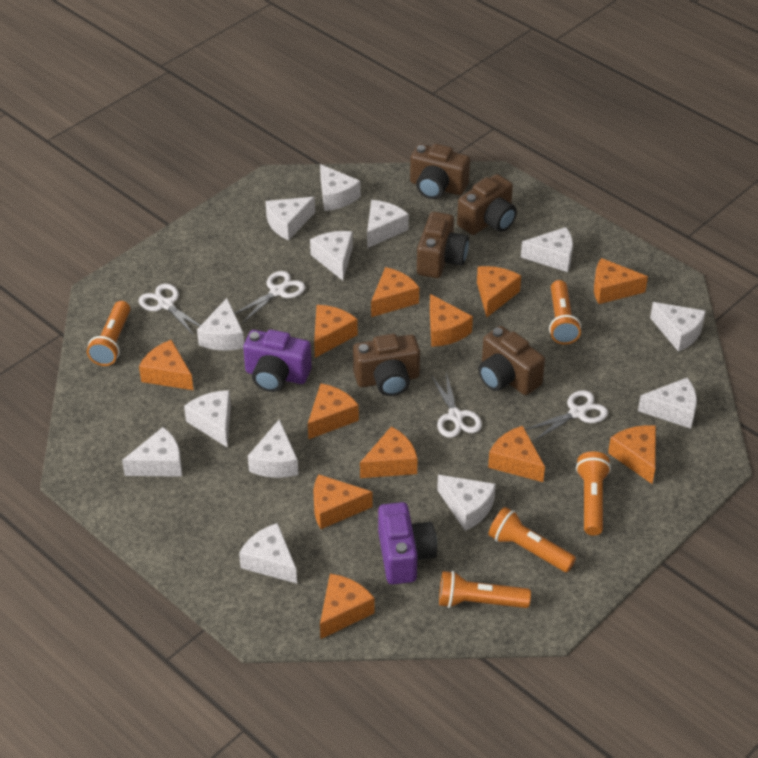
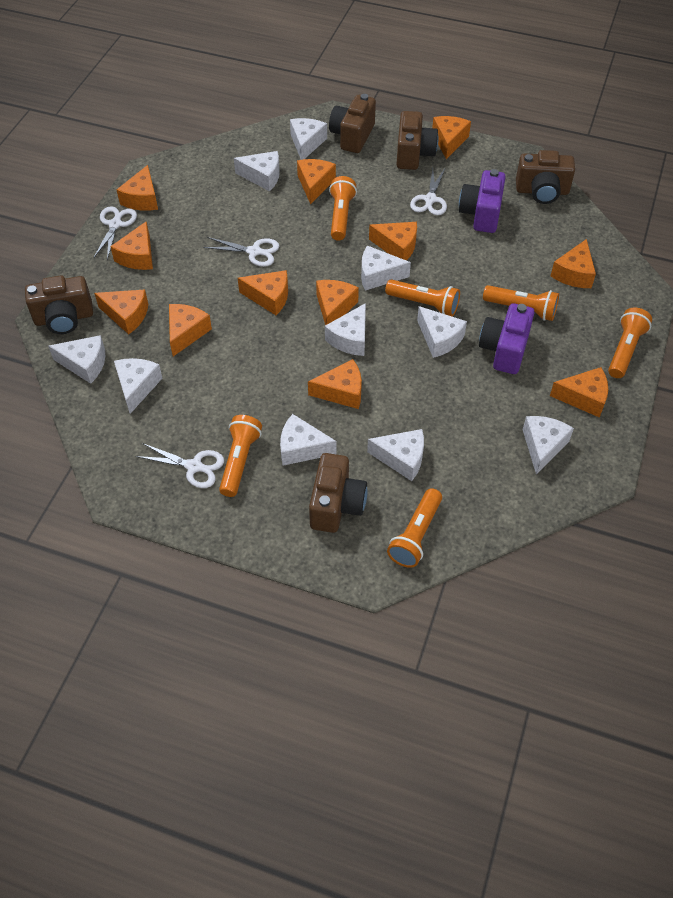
orange flashlight: [87,301,130,366] [439,571,531,608] [489,507,576,572] [549,280,581,345] [576,451,611,536] = 5 -> [219,415,262,497] [329,176,357,241] [385,279,460,317] [387,488,442,568] [483,285,559,321] [608,307,652,378] = 6
white cheese: [122,427,182,477] [184,390,231,447] [197,298,244,351] [239,523,297,584] [248,419,298,478] [265,197,315,241] [310,231,353,281] [320,164,361,211] [367,200,409,248] [437,475,496,531] [521,227,573,272] [638,378,697,429] [650,302,706,352] = 13 -> [48,335,105,384] [114,358,162,414] [234,151,280,191] [280,414,337,466] [290,118,327,160] [325,303,366,356] [361,246,411,291] [367,429,424,481] [417,306,467,358] [523,416,574,475] = 10

